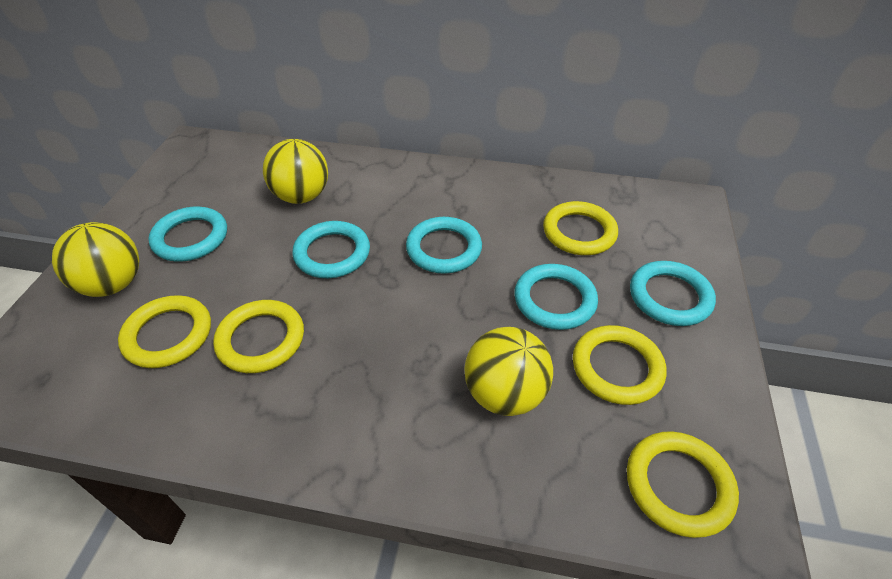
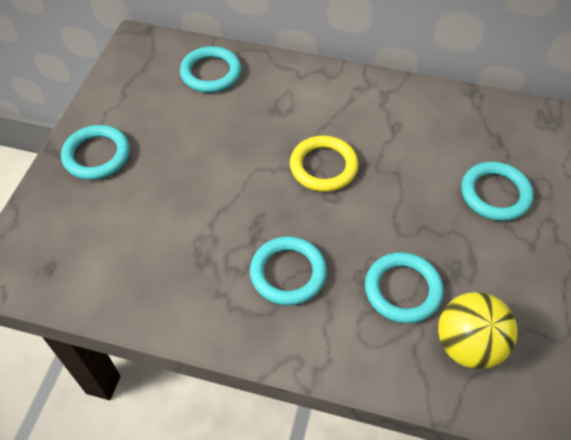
yellow ball: [52,222,139,297] [263,139,328,204] [464,327,553,416] = 3 -> [438,292,518,369] = 1
yellow ring: [118,295,211,368] [213,300,304,373] [543,201,618,255] [573,325,667,405] [627,431,739,538] = 5 -> [290,136,359,192] = 1

